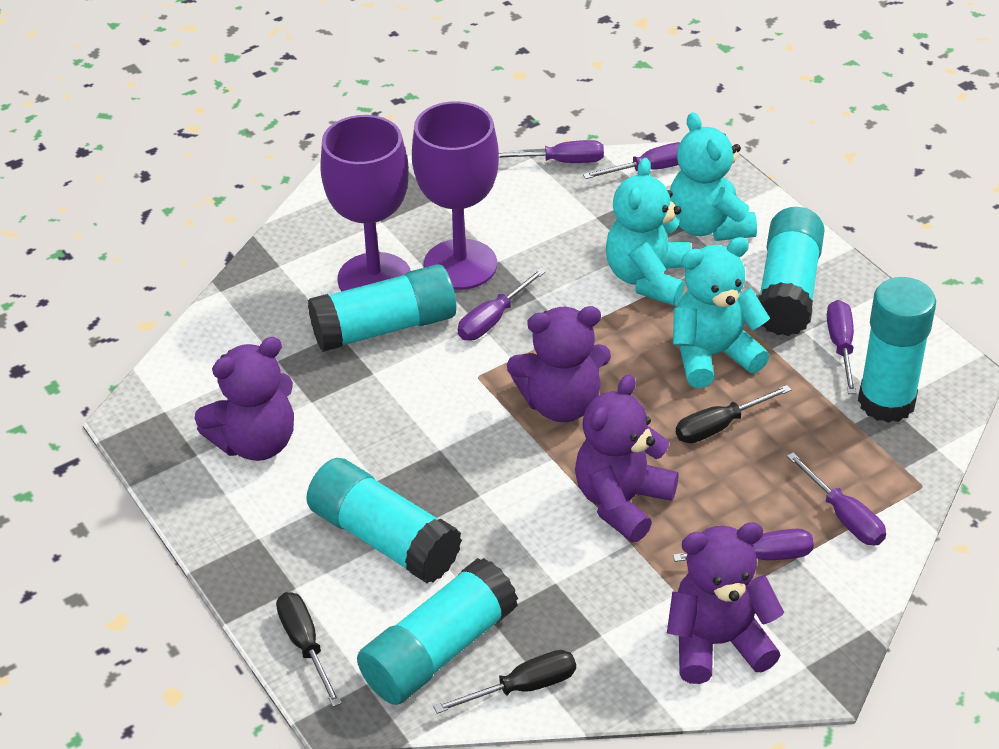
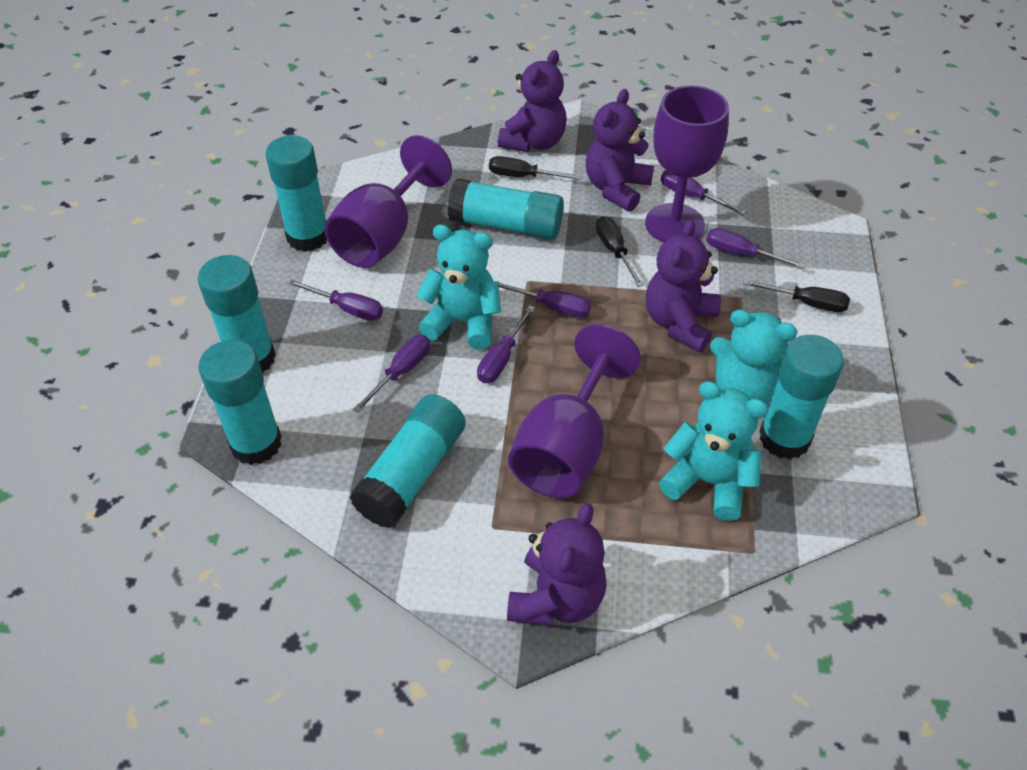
purple goblet: [320,115,411,292] [412,101,499,290] = 2 -> [324,135,452,268] [508,324,641,498] [645,85,729,242] = 3
turquoise glue stick: [306,458,462,583] [308,264,456,352] [357,558,518,705] [758,207,825,336] [858,277,936,423] = 5 -> [198,255,276,373] [199,340,282,465] [266,135,327,252] [349,394,466,528] [448,178,564,240] [759,335,844,459] = 6

